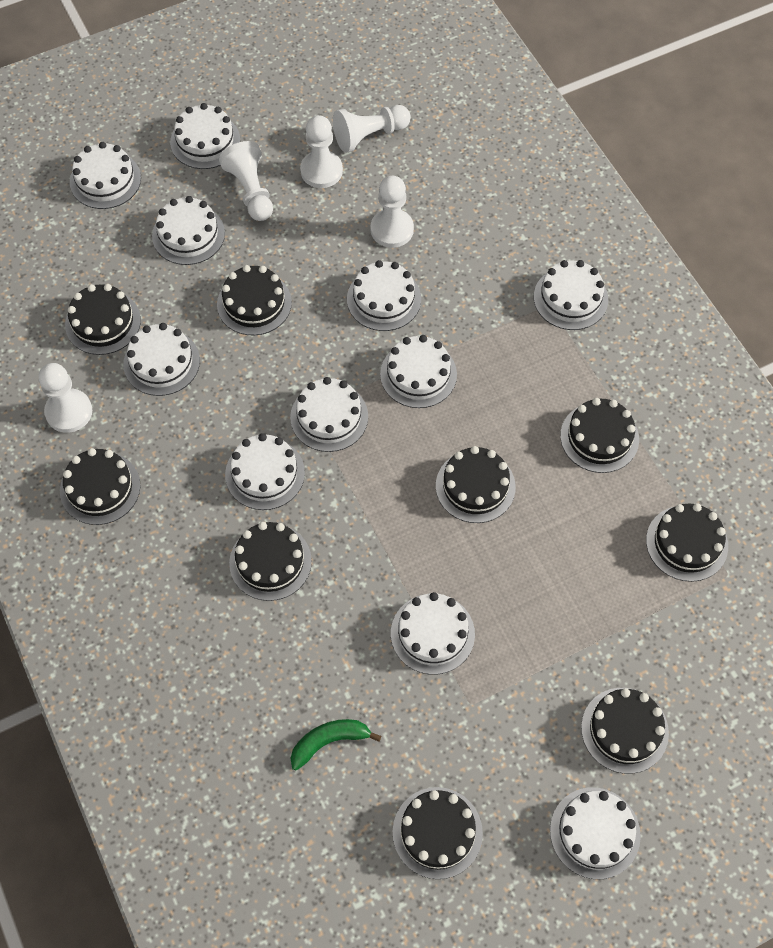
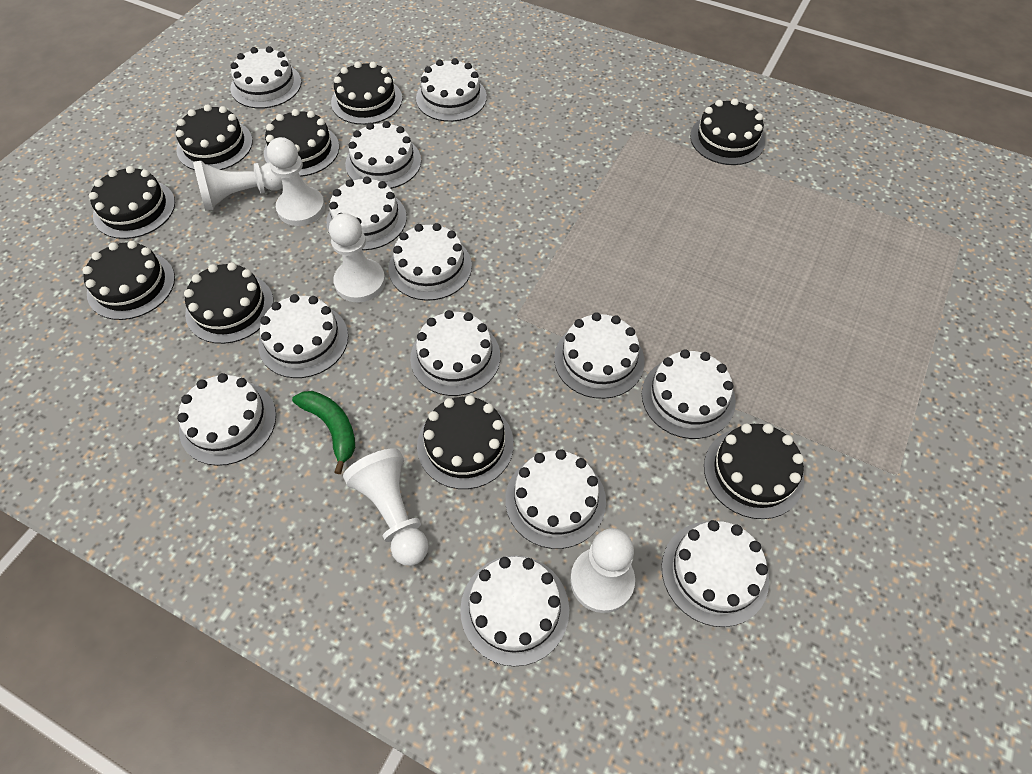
white cake: [70,142,141,209] [123,323,200,396] [152,196,225,265] [170,103,240,169] [225,433,305,510] [290,377,368,452] [347,260,421,331] [380,335,457,408] [391,592,475,675] [534,260,608,330] [550,787,641,879] = 11 -> [177,373,276,466] [230,46,301,109] [258,294,348,378] [326,176,407,250] [345,121,421,189] [388,223,472,301] [410,310,500,396] [416,58,487,122] [460,556,569,666] [505,449,606,549] [554,312,645,399] [642,349,736,439] [662,520,769,627] = 13

